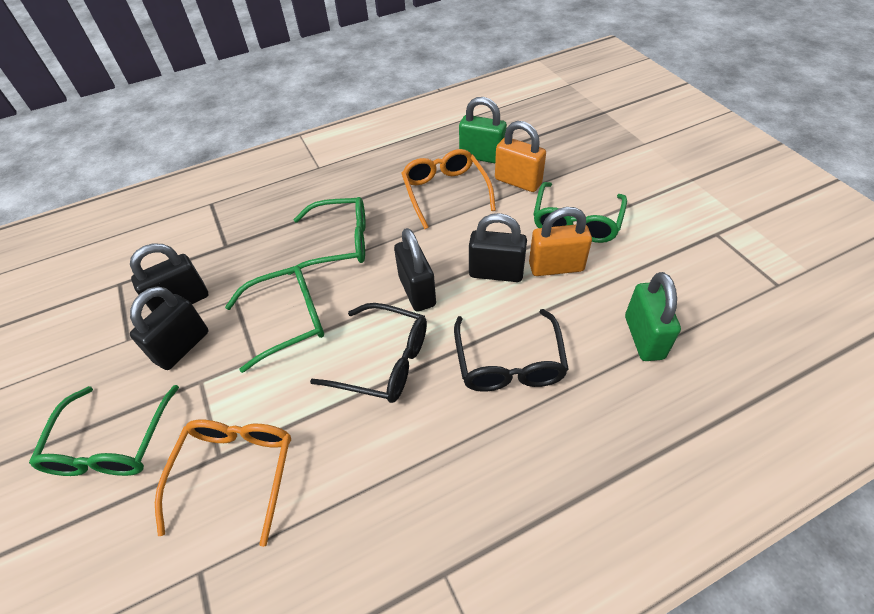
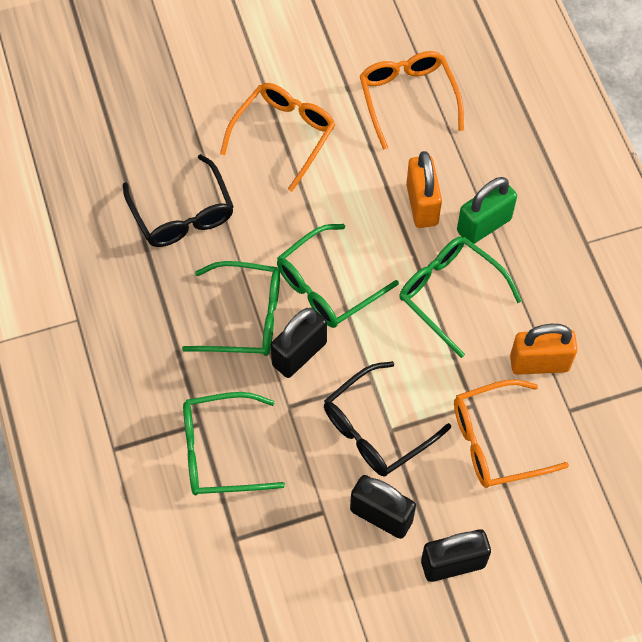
black padlock: [130,243,208,312] [130,286,208,370] [394,228,436,312] [469,213,527,282] = 4 -> [270,308,327,378] [350,475,416,539] [421,529,491,582] = 3
green padlock: [459,97,507,163] [625,272,681,361] = 2 -> [457,177,517,244] = 1
orange glasses: [155,420,291,547] [401,149,496,229] = 2 -> [220,83,336,192] [360,51,464,150] [454,380,569,488] = 3

